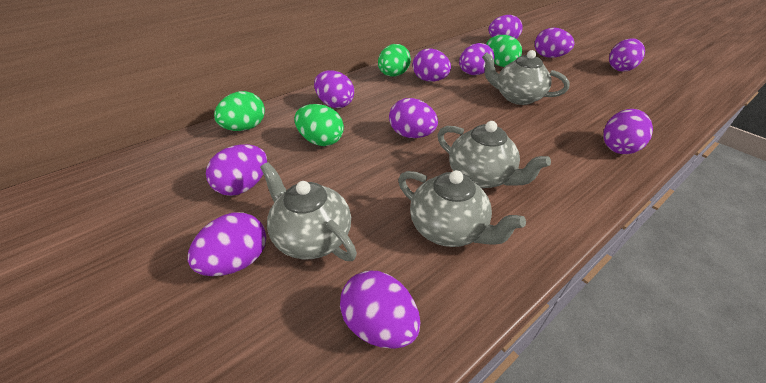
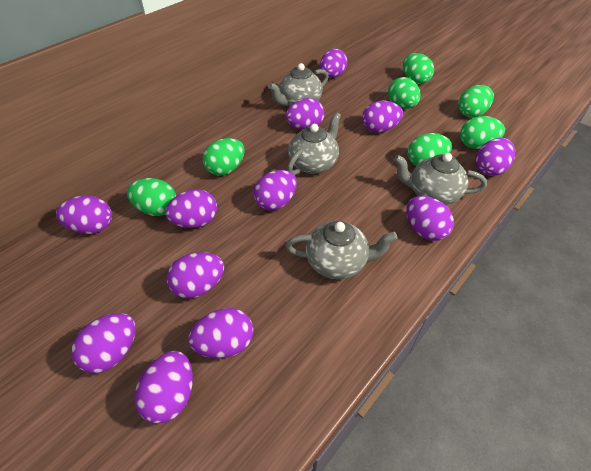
green egg: [214,91,265,131] [294,104,344,146] [378,44,411,77] [486,35,522,67] = 4 -> [127,178,176,216] [203,138,245,176] [388,77,421,109] [403,53,434,84] [408,133,452,166] [458,85,494,118] [460,116,505,149] = 7
purple egg: [188,212,266,276] [206,144,267,196] [314,70,354,108] [340,271,420,349] [389,98,438,138] [413,48,451,82] [459,43,495,75] [489,15,523,39] [535,28,574,58] [603,109,653,154] [609,38,645,72] = 11 -> [56,195,112,234] [71,313,136,373] [134,351,193,424] [165,189,217,228] [167,252,224,298] [188,308,253,358] [254,170,297,211] [286,98,325,130] [320,48,348,78] [362,101,403,133] [407,196,454,241] [476,138,515,176] = 12

